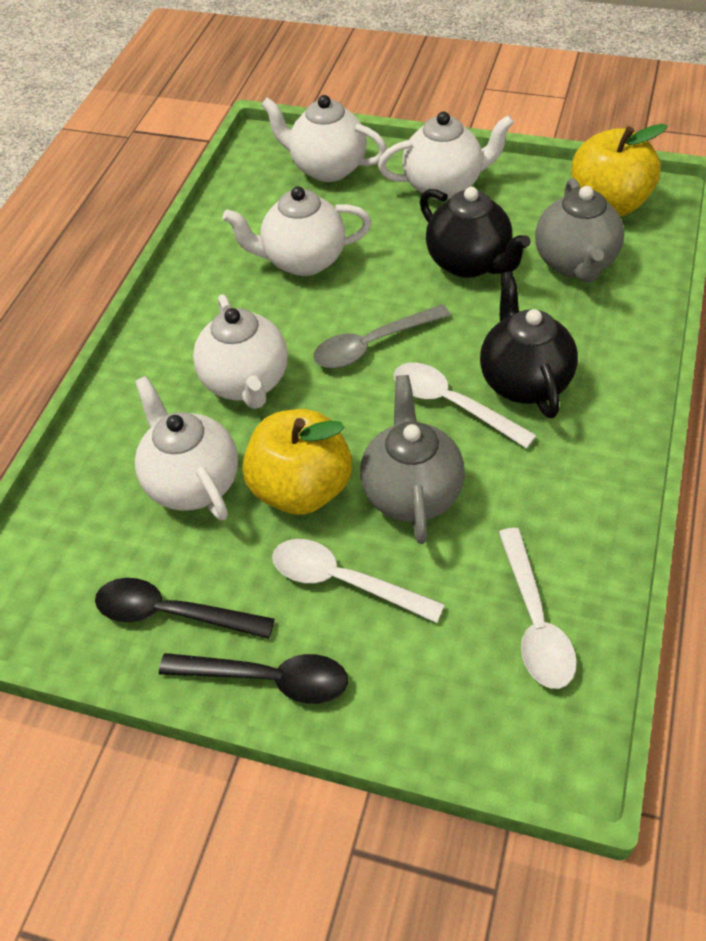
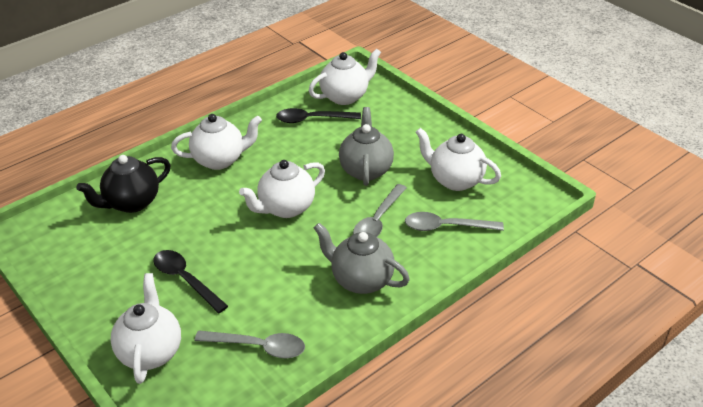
black teapot: [420,187,531,278] [480,271,578,418] = 2 -> [76,155,171,213] = 1
grey spoon: [313,304,451,368] = 1 -> [195,331,305,358] [353,184,407,237] [405,212,504,231] = 3
white spoon: [272,539,445,623] [394,362,537,448] [498,528,577,689] = 3 -> none = 0
yellow apple: [242,409,352,515] [571,124,667,217] = 2 -> none = 0

